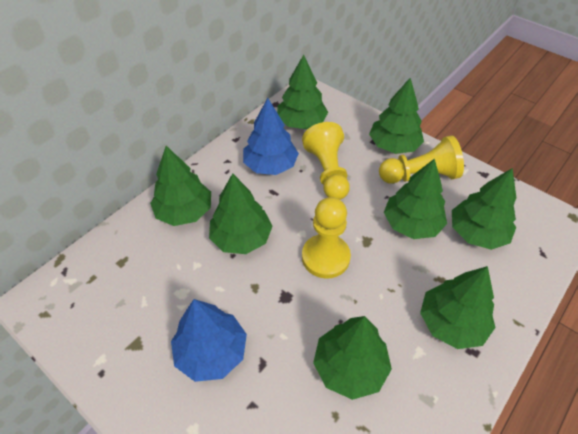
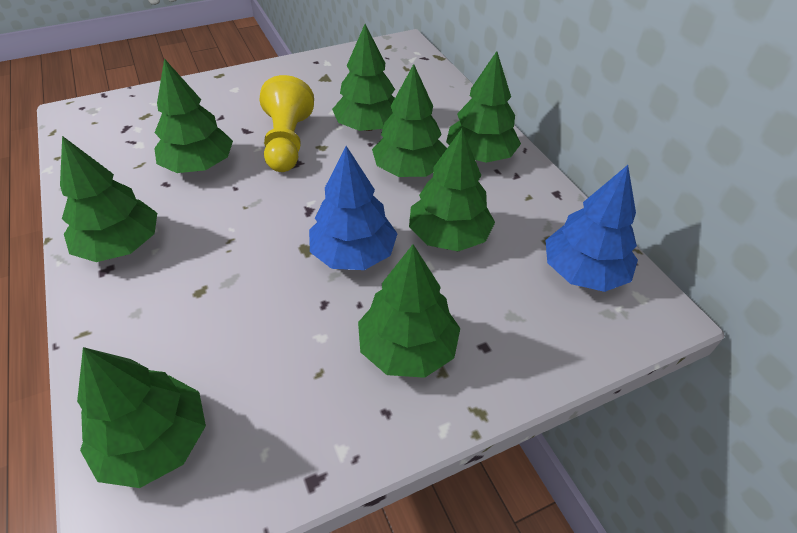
yellow pawn: [302,122,350,200] [302,197,351,279] [379,135,464,184] = 3 -> [260,75,314,172] = 1

